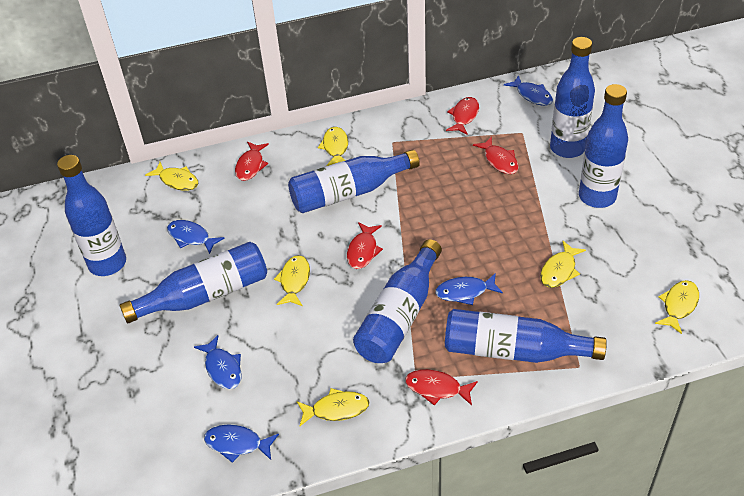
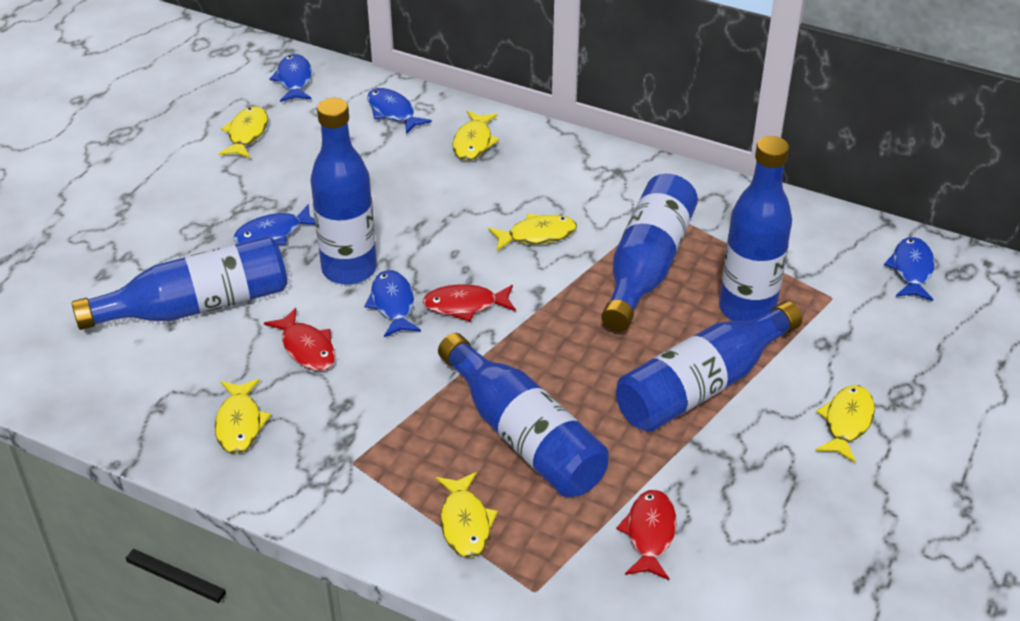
blue bottle: [57,155,126,276] [120,242,267,324] [288,149,420,213] [353,239,442,363] [445,309,607,363] [550,37,595,158] [579,84,628,208] = 7 -> [72,236,288,330] [311,98,377,285] [438,333,609,497] [601,174,698,331] [616,301,802,432] [719,136,792,321] = 6
red fish: [235,142,269,181] [347,222,383,269] [405,369,478,405] [446,97,479,135] [473,137,519,174] = 5 -> [264,308,336,371] [423,284,516,321] [616,490,677,580] = 3

